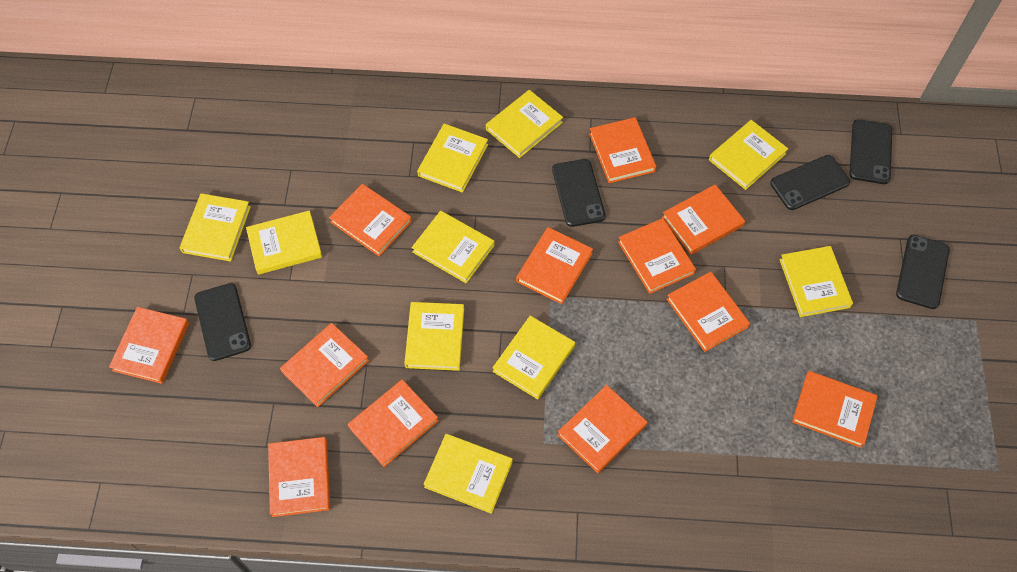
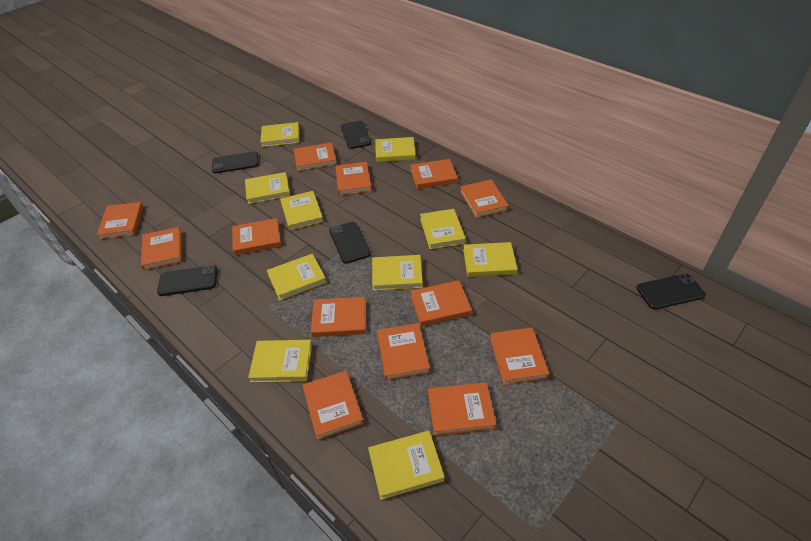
orange book: [109,307,189,384] [268,437,330,517] [280,323,369,407] [329,184,412,256] [348,380,439,467] [516,227,593,304] [558,385,647,473] [589,117,656,183] [618,218,696,294] [662,184,745,255] [667,272,750,352] [792,371,878,448] = 12 -> [97,202,143,239] [141,227,181,270] [232,218,281,255] [293,143,337,171] [302,371,364,440] [311,297,366,337] [335,162,372,196] [377,323,430,381] [410,159,458,189] [410,280,472,326] [428,382,496,436] [460,180,509,218] [490,328,549,385] = 13

